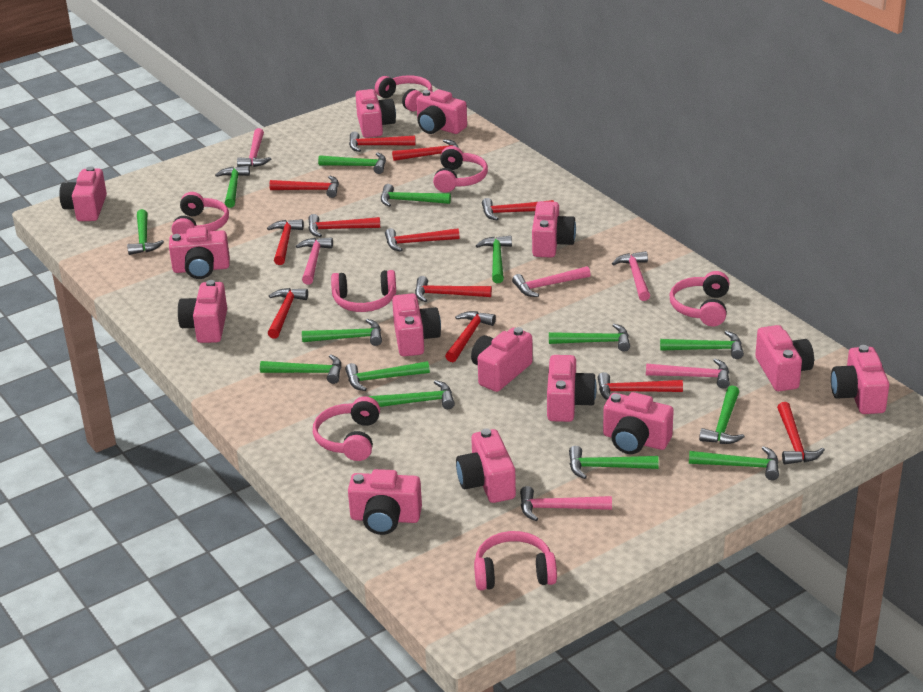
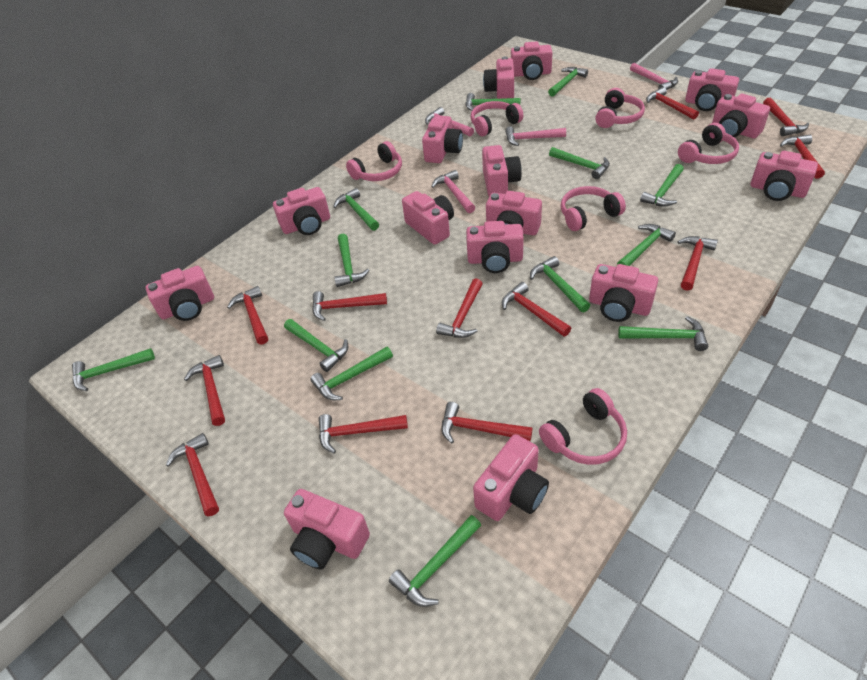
green hammer: [127,209,164,255] [215,165,250,208] [260,354,341,384] [302,319,382,346] [318,152,386,174] [345,361,430,391] [369,380,455,409] [381,184,451,207] [476,236,512,283] [549,324,630,352] [569,446,659,479] [660,331,744,359] [689,446,779,480] [699,385,745,444] = 14 -> [72,348,155,391] [284,319,348,372] [310,346,393,400] [333,188,379,231] [334,234,369,287] [389,515,481,607] [466,93,520,111] [530,256,591,312] [548,67,588,97] [549,147,610,179] [617,224,676,266] [618,316,708,351] [640,164,684,207] = 13
pink camera: [59,166,107,221] [169,227,230,279] [178,280,227,343] [348,469,422,535] [355,89,396,138] [392,293,441,356] [416,89,467,134] [456,429,516,503] [471,327,533,392] [532,201,576,257] [547,355,597,422] [603,392,674,454] [755,325,814,391] [831,345,889,414] = 14 -> [145,266,214,321] [273,187,330,235] [284,489,370,570] [402,191,454,245] [422,115,463,163] [466,221,524,273] [473,434,549,521] [482,145,522,196] [483,56,514,99] [486,191,542,235] [511,41,553,80] [589,264,658,322] [685,68,739,111] [712,94,770,138] [750,151,818,201] = 15
pink hammer: [237,128,271,167] [296,237,333,285] [512,266,591,297] [520,486,612,521] [612,251,650,301] [646,358,730,388] = 6 -> [425,107,474,137] [431,170,475,213] [505,126,566,146] [630,63,678,90] = 4
pink headphones: [171,192,229,234] [313,396,380,461] [331,270,396,312] [375,75,433,111] [433,146,488,192] [474,531,557,590] [670,271,729,326] = 7 -> [346,141,402,181] [471,101,523,136] [539,388,627,465] [561,186,626,231] [595,88,645,128] [678,123,739,164] = 6

